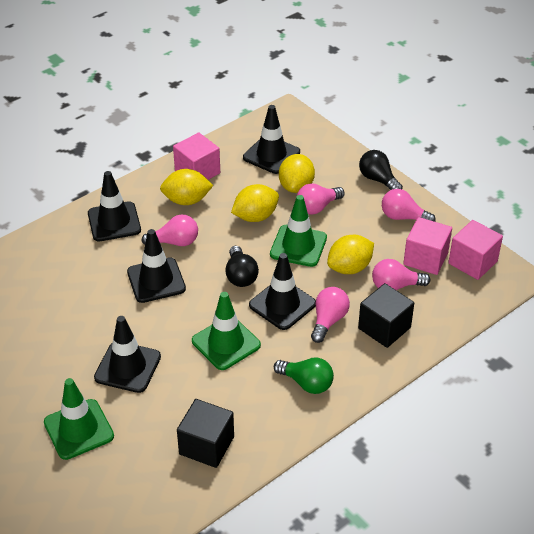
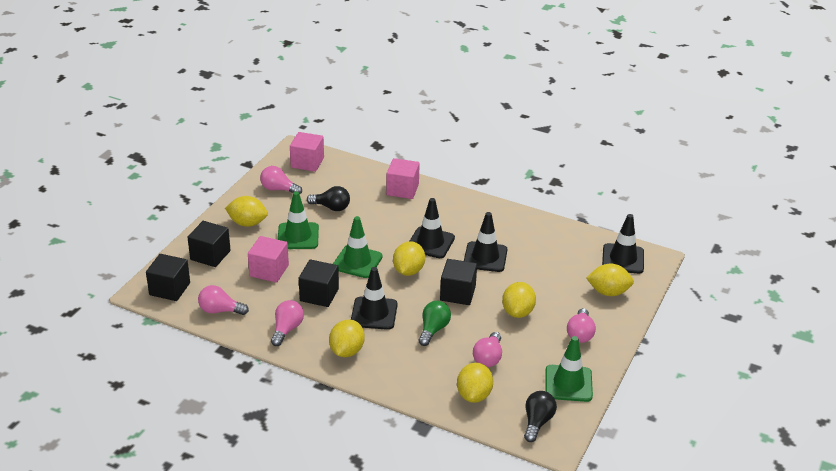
black cube: [177,399,234,468] [358,283,414,348] = 2 -> [146,254,190,301] [187,221,231,267] [299,259,339,307] [440,259,477,305] = 4
black traffic cone: [88,171,141,241] [94,316,161,393] [127,229,186,303] [243,105,300,174] [249,253,316,330] = 5 -> [351,267,398,330] [410,198,455,258] [464,212,507,272] [602,214,644,274] = 4
yellow lemon: [160,169,213,205] [231,184,279,222] [279,154,315,193] [327,235,374,274] = 4 -> [225,196,268,227] [329,319,365,357] [393,241,425,276] [457,363,493,403] [502,282,536,318] [586,264,634,296] = 6

